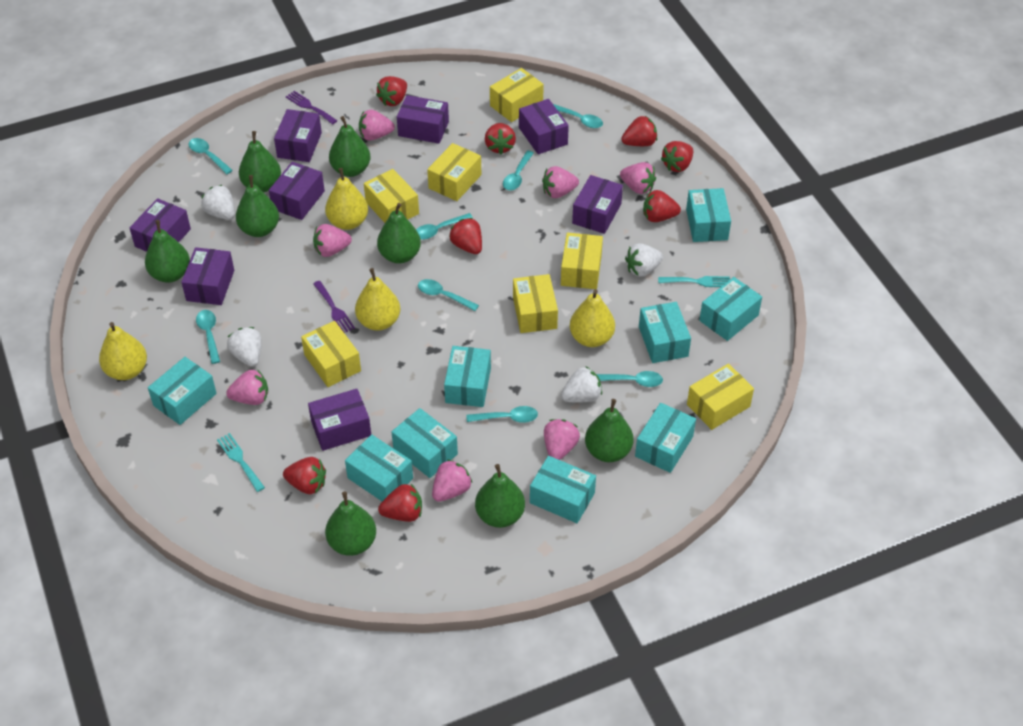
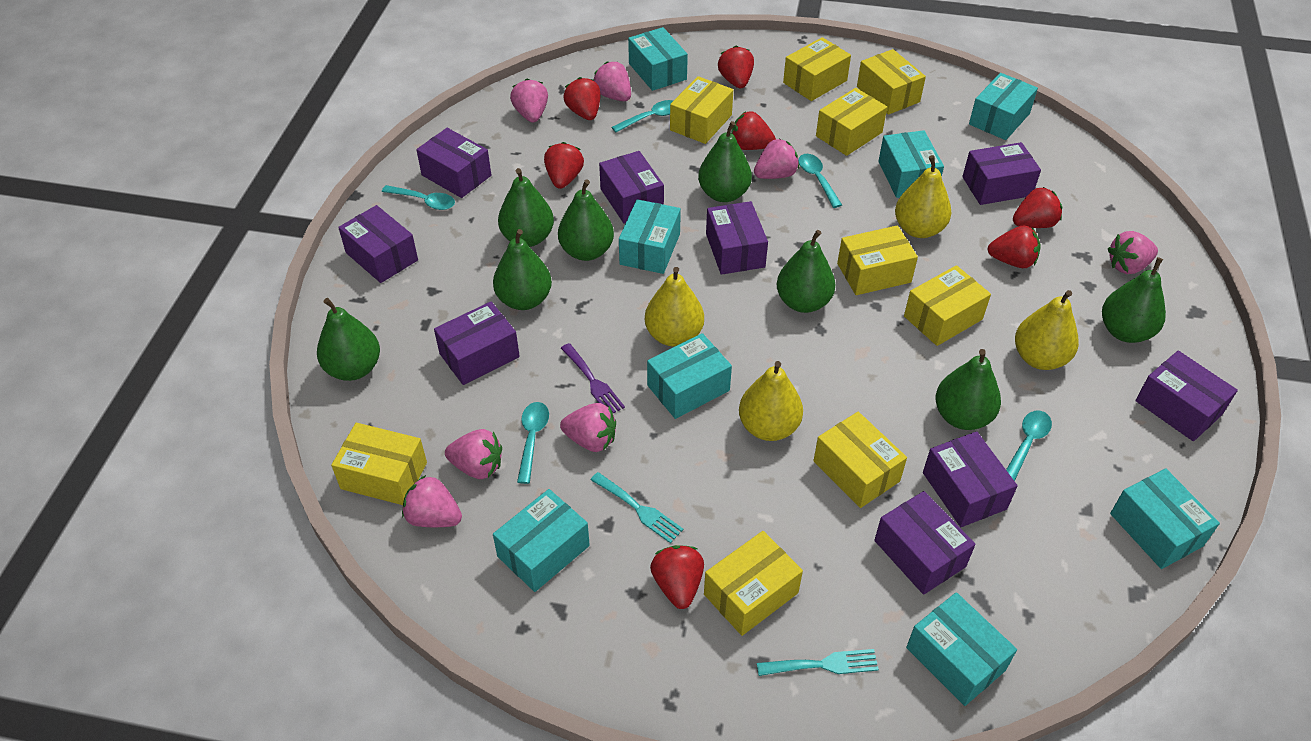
purple box: [130,198,191,252] [181,247,234,305] [269,162,325,220] [274,109,322,162] [308,389,371,451] [397,95,449,144] [519,99,569,154] [572,175,623,234] = 8 -> [338,205,418,283] [416,128,491,198] [434,302,520,385] [599,151,664,224] [706,201,768,275] [874,491,976,595] [923,431,1018,527] [962,142,1041,205] [1135,351,1238,441] = 9
purple fork: [286,91,338,125] [313,281,355,333] = 2 -> [561,343,625,414] = 1
red strawberry: [283,457,326,494] [376,76,407,106] [378,484,422,522] [449,218,482,254] [485,123,516,155] [621,116,657,146] [643,190,681,222] [661,141,693,172] = 8 -> [544,142,584,189] [564,77,601,120] [650,545,704,609] [718,46,754,88] [731,111,776,150] [987,225,1041,268] [1013,187,1062,228] = 7
turquoise box: [148,357,217,425] [345,434,413,501] [392,408,458,478] [444,346,491,407] [530,456,596,523] [635,403,696,473] [639,302,691,363] [686,188,731,242] [699,277,762,341] = 9 -> [493,489,590,592] [619,199,681,274] [628,27,688,91] [647,333,732,419] [878,130,944,198] [906,592,1017,706] [969,73,1038,140] [1110,468,1220,569] = 8
turquoise spoon: [189,138,233,174] [196,310,220,364] [416,213,473,240] [418,279,479,311] [466,406,538,423] [503,150,534,191] [553,104,603,128] [596,371,663,387] = 8 -> [382,185,455,210] [517,402,549,484] [611,100,673,133] [798,154,842,208] [1006,410,1052,481] = 5
white strawberry: [201,185,235,220] [227,327,262,367] [561,367,602,403] [625,243,663,277] = 4 -> none = 0
yellow box: [301,321,361,387] [364,169,419,223] [427,143,481,201] [490,68,544,122] [513,274,558,333] [561,232,603,289] [687,364,754,430] = 7 -> [331,423,427,505] [670,76,733,144] [704,531,803,636] [783,37,851,101] [813,412,907,508] [816,88,887,156] [837,225,918,295] [857,49,926,115] [904,265,991,346] = 9

